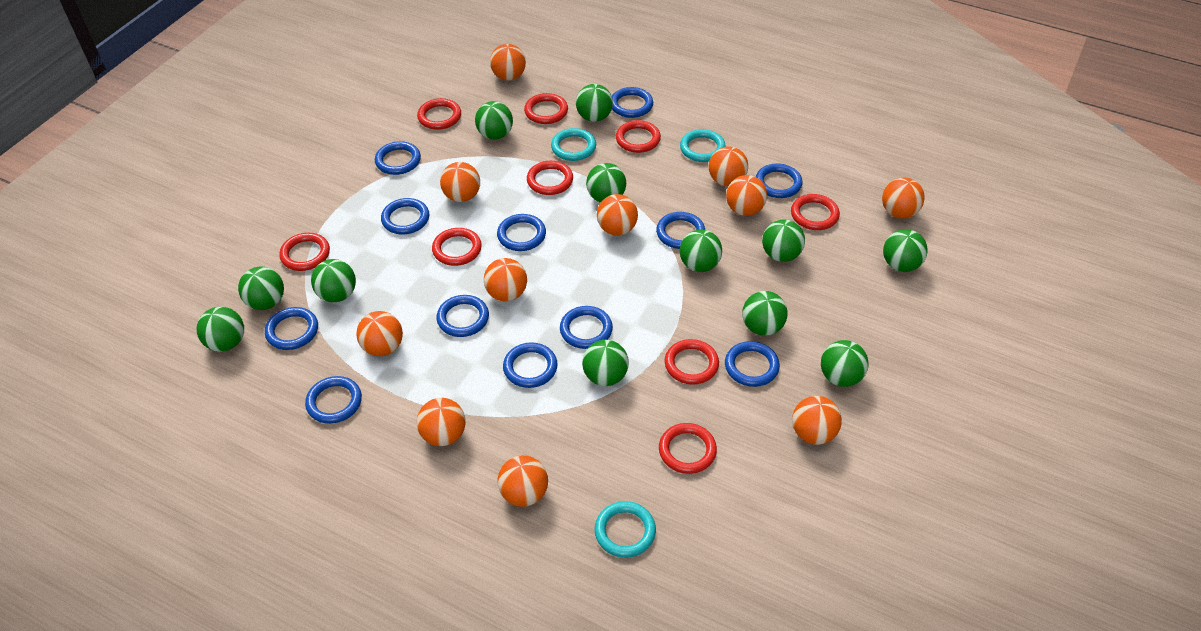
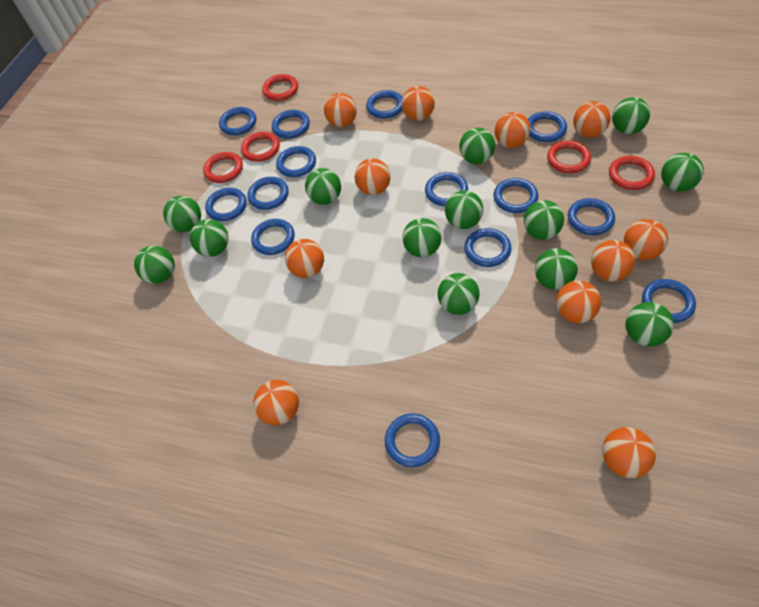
blue ring: [265,307,318,350] [305,376,362,424] [375,141,421,175] [381,198,429,234] [436,295,489,337] [497,214,546,251] [503,342,558,388] [560,306,613,349] [612,87,653,118] [656,212,705,249] [725,341,780,387] [756,163,803,198] = 12 -> [205,188,247,221] [219,107,256,135] [247,177,289,210] [251,219,295,255] [272,110,310,139] [276,146,316,177] [366,90,403,119] [385,413,440,467] [425,172,468,206] [464,228,511,267] [494,178,538,213] [528,111,567,142] [568,198,615,235] [642,279,696,323] = 14
green ball: [197,307,244,352] [238,266,284,310] [311,259,356,302] [475,101,513,140] [576,84,613,122] [582,340,629,386] [586,163,626,203] [680,230,722,272] [742,291,788,336] [762,220,805,262] [821,340,869,387] [883,229,928,272] = 12 -> [134,246,175,284] [163,196,201,232] [190,219,229,257] [305,168,341,205] [402,218,441,257] [438,273,480,315] [445,190,483,229] [459,128,495,164] [524,200,564,240] [535,248,578,290] [612,97,650,134] [625,302,674,347] [661,153,704,192] = 13
red ring: [279,233,330,271] [417,98,461,130] [432,228,482,266] [524,93,568,124] [527,161,573,195] [616,120,661,153] [659,423,717,474] [664,339,719,385] [791,194,840,230] = 9 -> [203,152,243,183] [241,132,280,162] [262,74,298,101] [547,140,591,173] [609,156,655,190] = 5
turquoise ring: [551,128,596,161] [595,501,656,558] [680,129,726,162] = 3 -> none = 0

